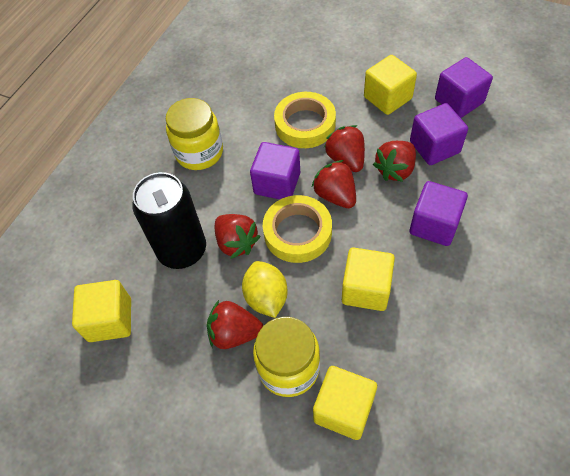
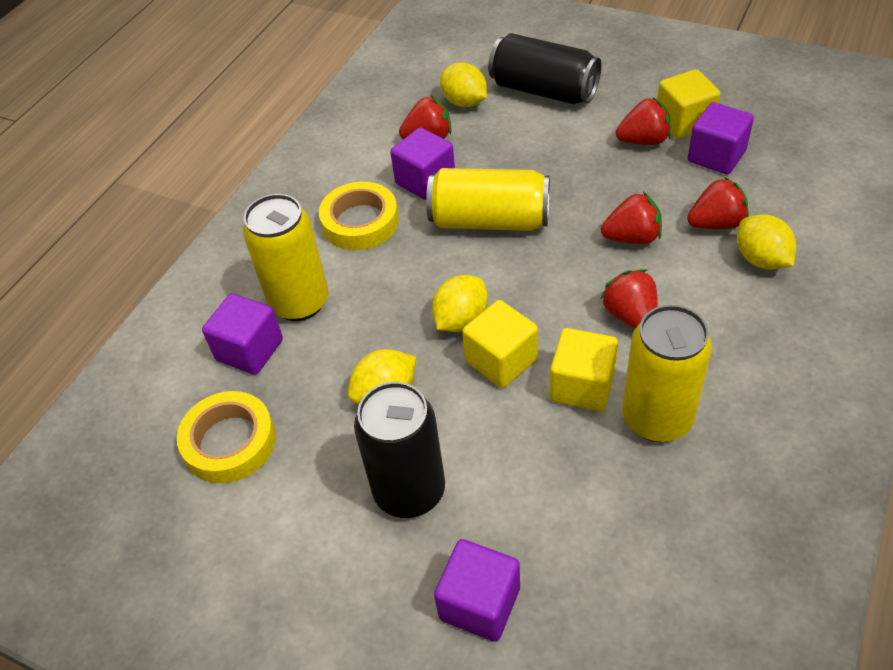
black can: [132,172,206,269] = 1 -> [354,382,445,518] [488,33,602,104] = 2
yellow can: none = 0 -> [243,194,329,321] [426,168,550,231] [622,305,712,442] = 3
yellow cube: [72,280,131,342] [313,366,377,440] [342,247,395,311] [364,55,417,115] = 4 -> [462,300,538,388] [550,328,618,411] [657,69,721,139] = 3
yellow jar: [166,98,223,170] [253,317,320,397] = 2 -> none = 0
yellow lemon: [242,261,288,318] = 1 -> [348,349,416,404] [432,275,488,332] [440,62,487,107] [737,214,796,270] = 4

